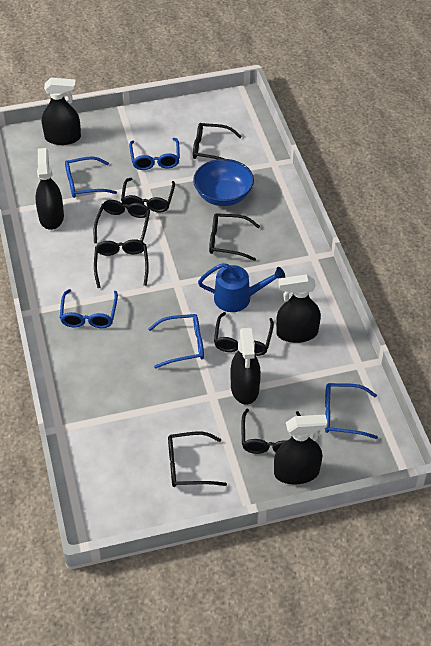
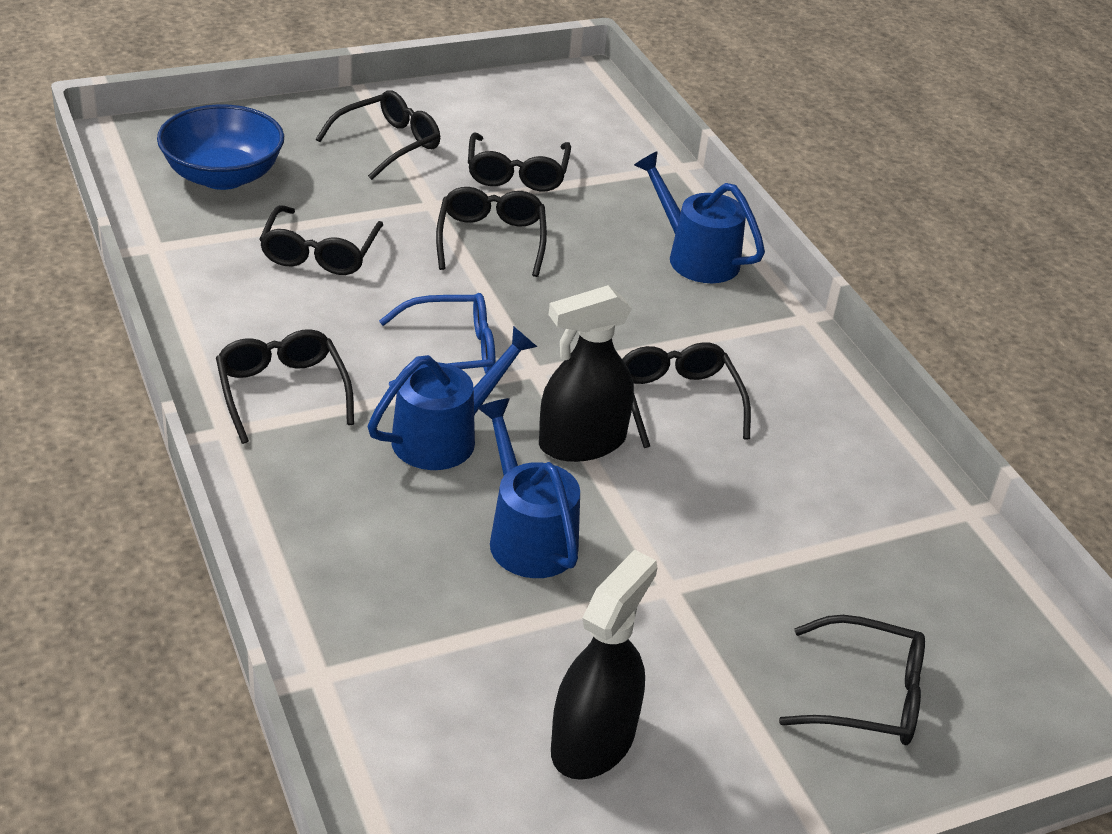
black glasses: [94,200,150,243] [94,239,149,288] [121,178,175,212] [168,432,227,487] [193,123,242,159] [209,213,260,261] [214,312,274,356] [241,409,301,454] = 8 -> [216,329,354,444] [259,205,383,275] [316,90,440,180] [436,187,547,277] [468,133,571,191] [622,342,751,448] [779,615,925,745] = 7
black spray bottle: [35,148,64,230] [42,78,81,145] [230,328,261,405] [274,414,327,485] [276,274,321,343] = 5 -> [539,285,634,462] [551,550,657,780] = 2
blue glasses: [60,289,118,328] [65,156,117,198] [129,138,180,170] [148,314,204,369] [325,383,378,439] = 5 -> [379,293,495,386] = 1
blue watering can: [198,263,285,312] = 1 -> [368,326,537,470] [477,398,580,578] [634,151,765,283] = 3

